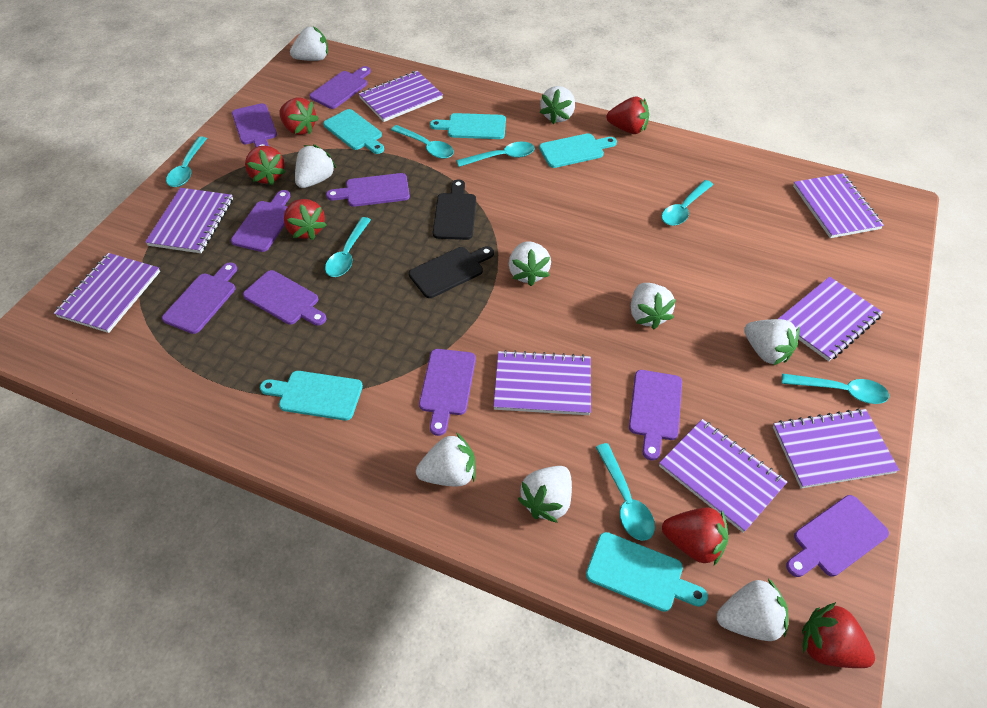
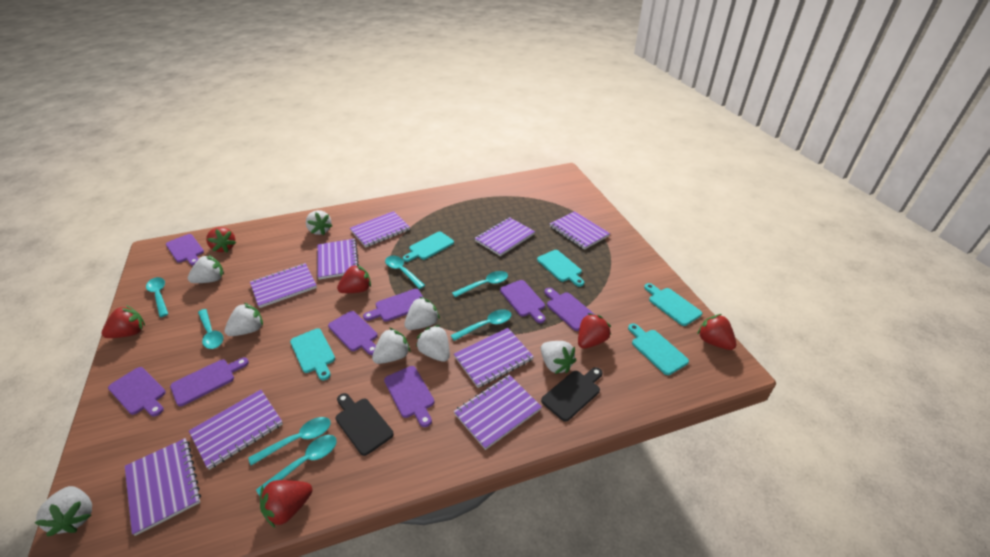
purple cutting board: [162,262,237,334] [231,190,290,252] [232,103,277,147] [243,270,326,326] [309,66,371,109] [326,173,410,207] [419,349,476,436] [629,370,682,460] [786,495,889,577] = 9 -> [108,367,166,417] [166,234,204,265] [170,357,249,406] [328,311,378,355] [363,289,423,322] [384,366,434,427] [500,280,545,323] [544,288,595,331] = 8
purple notebook: [54,253,160,333] [145,188,233,253] [359,71,443,122] [493,350,591,415] [659,419,787,533] [773,408,899,488] [778,277,883,361] [793,173,884,238] = 8 -> [125,438,201,536] [189,390,283,470] [250,263,317,308] [317,239,359,280] [350,211,410,248] [454,328,534,388] [454,375,542,450] [474,217,535,256] [550,211,610,250] = 9
white strawberry: [290,26,328,61] [295,145,337,188] [416,432,476,487] [509,241,551,286] [518,466,572,523] [540,86,575,124] [631,283,676,329] [717,578,789,641] [744,319,800,365] = 9 -> [34,486,92,537] [188,255,224,283] [224,303,263,336] [306,210,332,235] [372,328,410,364] [404,297,440,330] [416,325,450,362] [541,341,576,374] = 8

